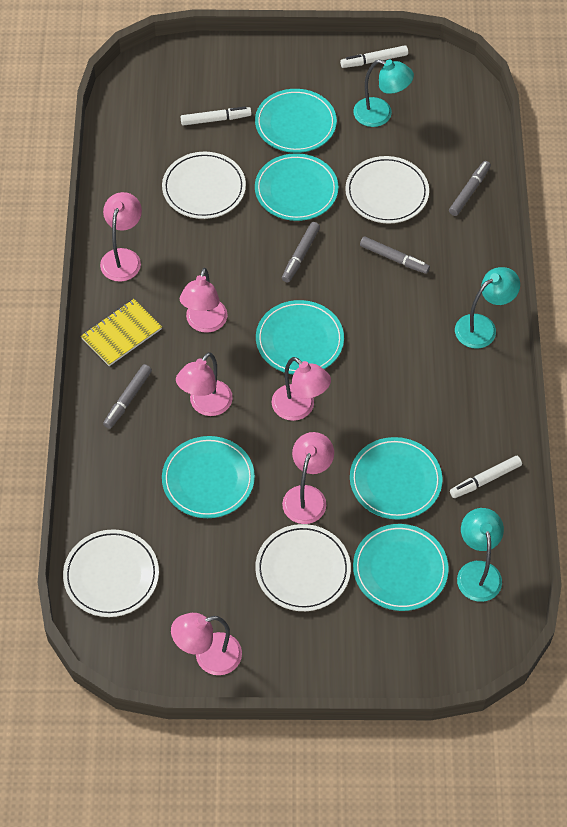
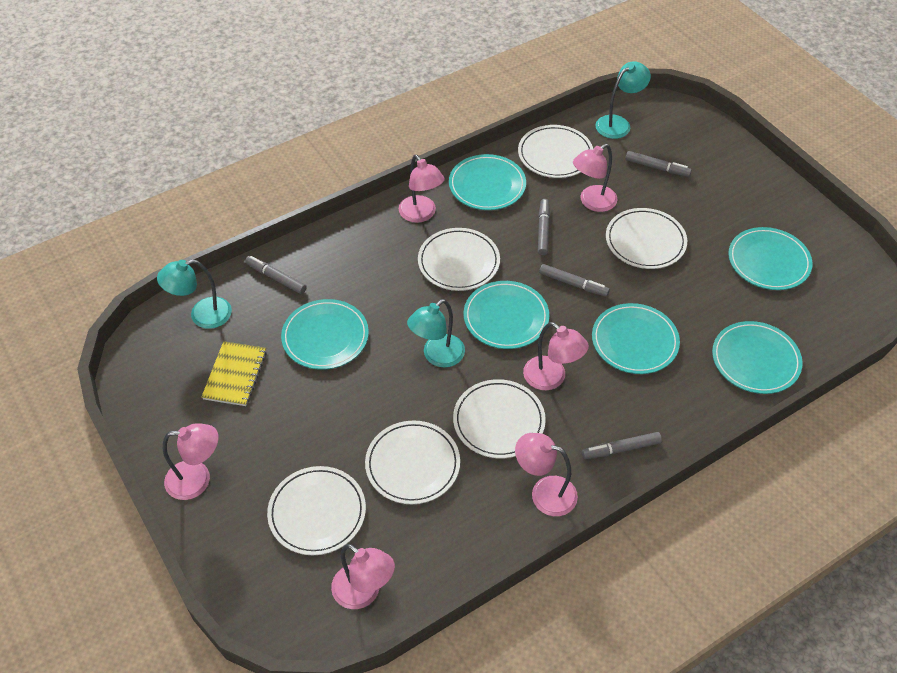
grey marker: [103,364,152,429] [282,222,320,283] [360,236,430,274] [449,161,491,216] = 4 -> [245,256,307,294] [538,199,550,255] [539,264,610,297] [582,432,662,459] [625,151,692,177] = 5
white marker: [181,106,252,126] [340,45,408,68] [450,456,522,498] = 3 -> none = 0
white plate: [63,529,159,617] [162,152,246,219] [255,524,351,611] [345,156,429,223] = 4 -> [267,466,366,555] [365,421,460,504] [418,228,500,291] [453,379,546,458] [518,125,593,178] [606,208,687,269] = 6

